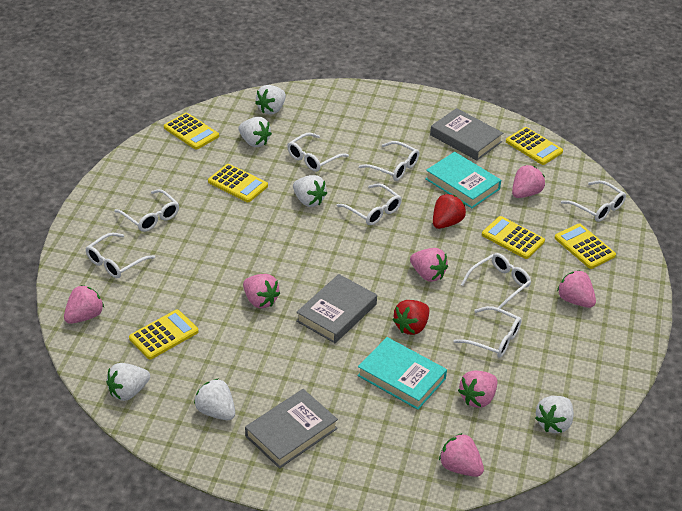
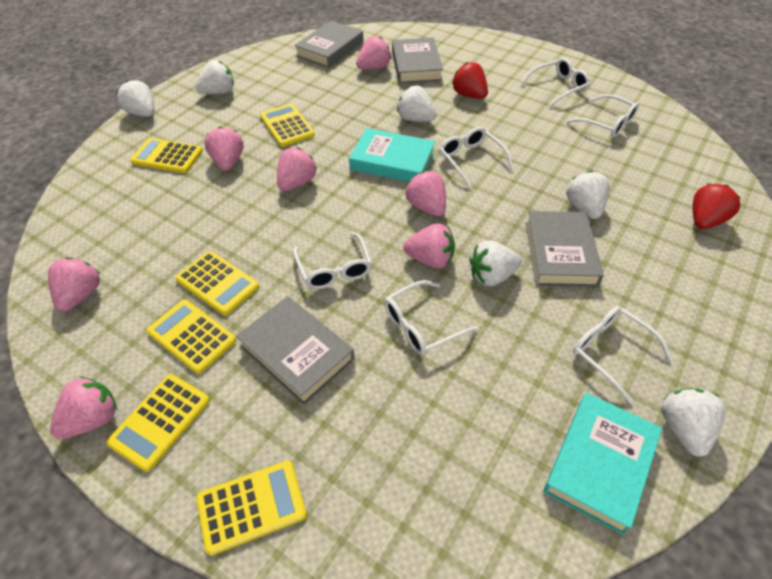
grey book: [245,389,338,469] [296,274,377,343] [430,108,503,160] = 3 -> [236,296,355,405] [294,21,364,68] [392,37,443,84] [526,211,604,287] = 4
white glasses: [86,233,155,278] [114,189,179,232] [287,133,349,172] [337,183,402,225] [359,141,419,181] [453,306,522,358] [461,253,531,312] [561,180,626,222] = 8 -> [293,232,372,289] [384,280,478,355] [439,127,514,188] [521,58,590,107] [567,94,639,138] [573,306,673,403] = 6

